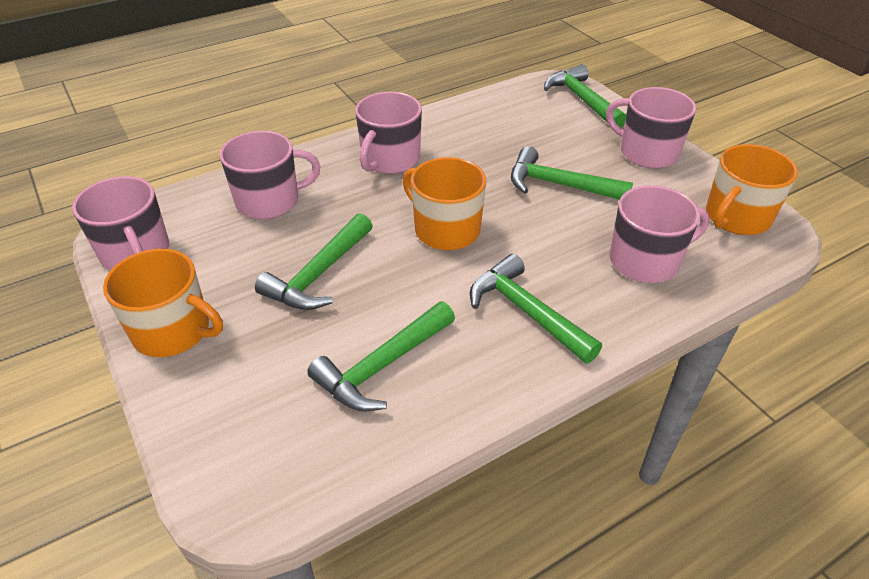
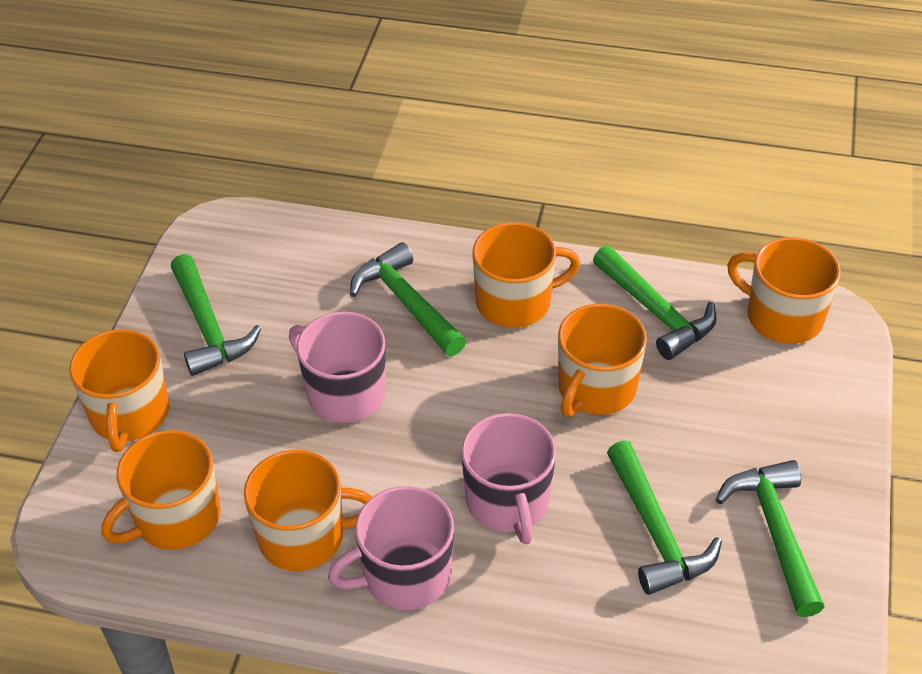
orange mug: [103,249,223,357] [403,157,486,250] [706,144,798,235] = 3 -> [69,329,169,452] [101,430,220,550] [244,450,372,571] [472,222,580,328] [558,304,647,417] [727,237,841,344] = 6
pink mug: [72,176,169,270] [220,131,321,219] [355,92,422,174] [606,87,696,169] [610,185,710,283] = 5 -> [289,311,386,423] [328,486,454,610] [461,413,556,544] = 3

